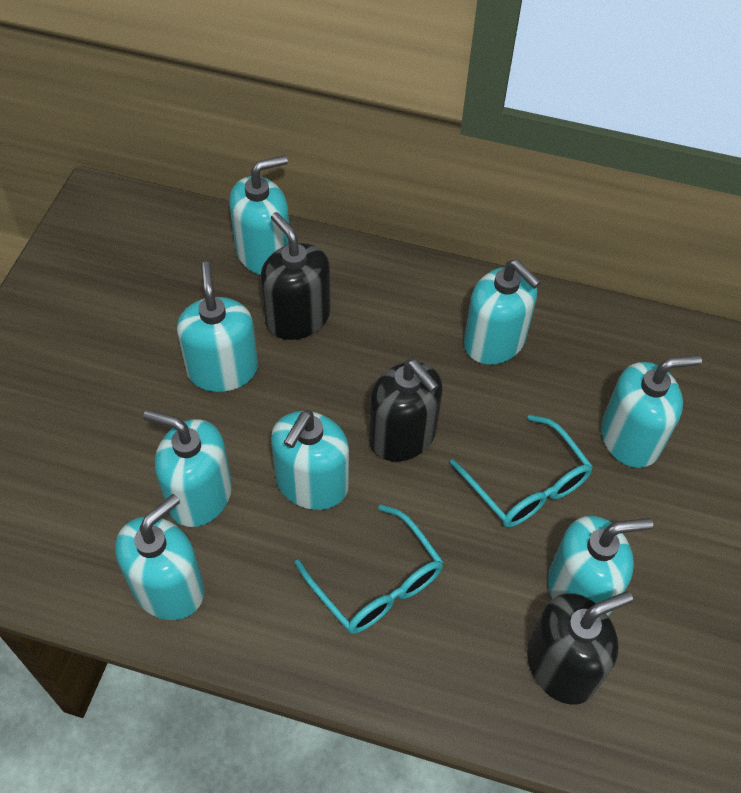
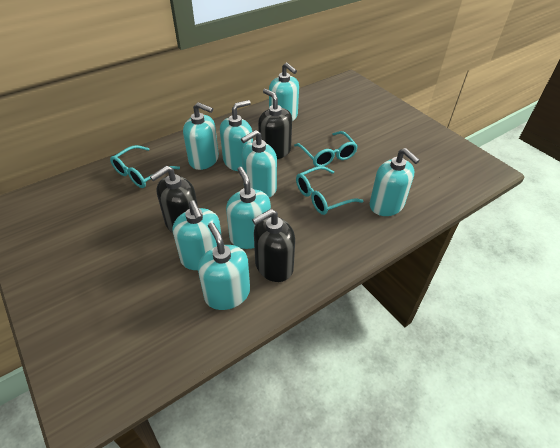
turquoise glasses: [295,505,443,634] [450,415,593,527] = 2 -> [110,145,180,188] [294,131,358,167] [296,166,363,215] = 3

